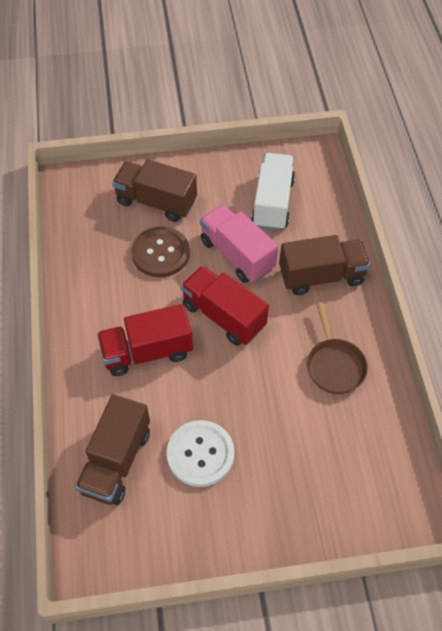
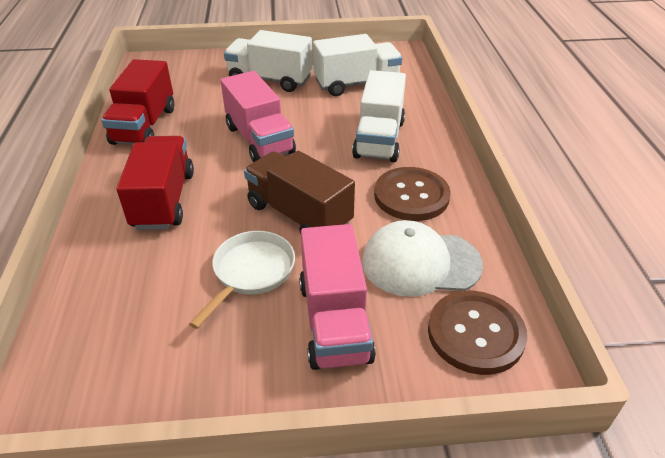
brown button: [131,226,190,277] = 1 -> [374,167,451,221] [428,291,527,375] = 2
brown pan: [307,302,368,394] = 1 -> none = 0
brown truck: [75,394,150,505] [112,159,197,222] [279,235,371,295] = 3 -> [244,151,355,234] = 1
pink truck: [200,204,278,283] = 1 -> [221,71,296,162] [299,224,376,370] = 2
white button: [167,420,234,487] = 1 -> none = 0
white cap: none = 0 -> [362,220,483,297] = 1
white pan: none = 0 -> [189,231,295,329] = 1
white truck: [251,153,295,231] = 1 -> [224,30,313,92] [313,34,402,96] [352,70,406,162] = 3

